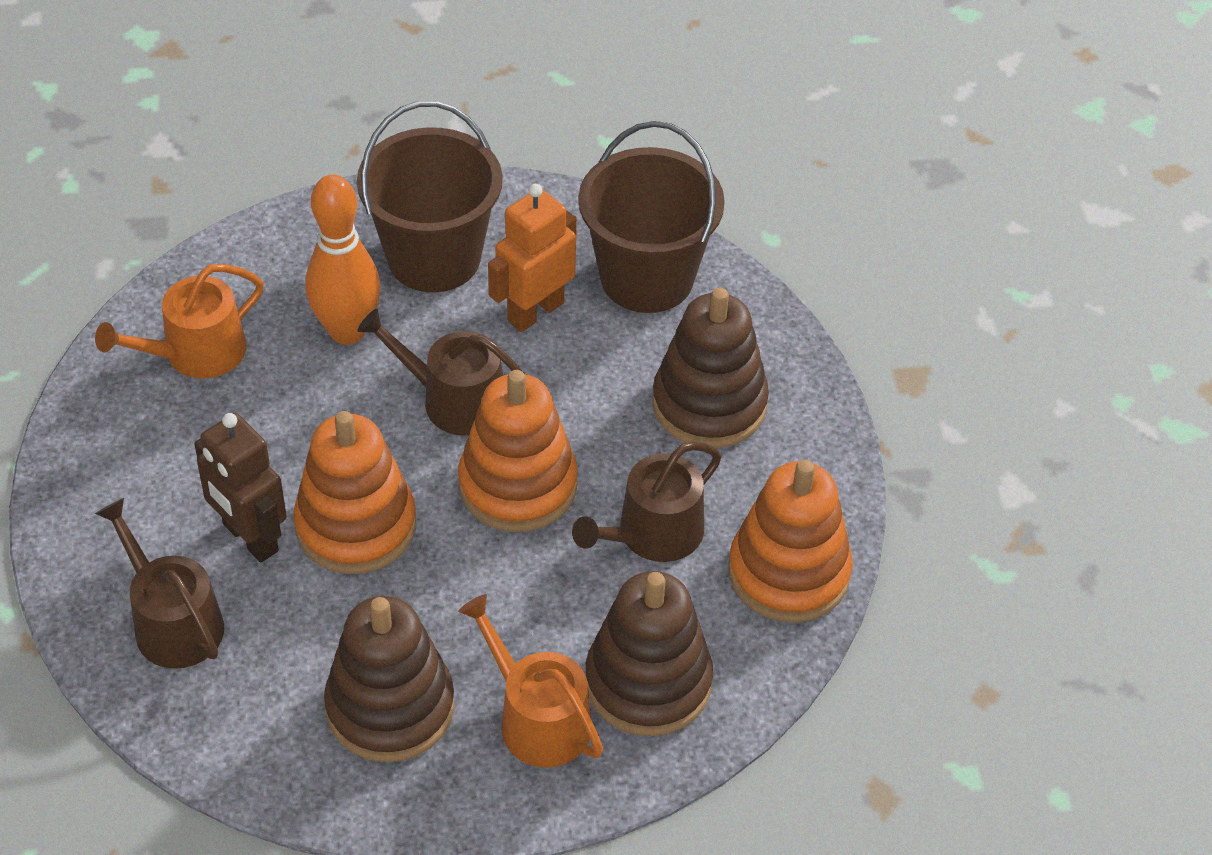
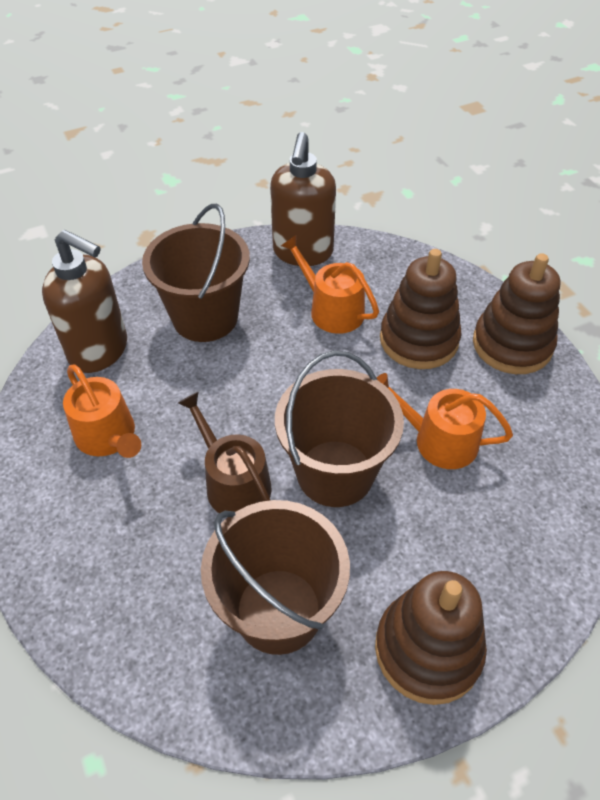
brown bucket: [357,101,502,292] [578,121,725,313] = 2 -> [142,204,250,342] [201,500,350,655] [275,351,404,507] = 3
brown robot: [194,413,287,563] = 1 -> none = 0
brown soap dispenser: none = 0 -> [42,230,127,373] [270,132,336,266] = 2
brown watering can: [95,498,224,669] [358,309,525,436] [572,442,722,562] = 3 -> [178,392,272,513] = 1
orange bowling pin: [305,175,381,345] = 1 -> none = 0
orange robot: [488,184,577,332] = 1 -> none = 0
orange stacking toy: [293,411,416,574] [458,370,578,532] [729,460,853,623] = 3 -> none = 0
orange watering can: [95,264,264,379] [458,594,603,768] = 2 -> [63,364,141,458] [281,234,379,334] [377,373,513,469] = 3

